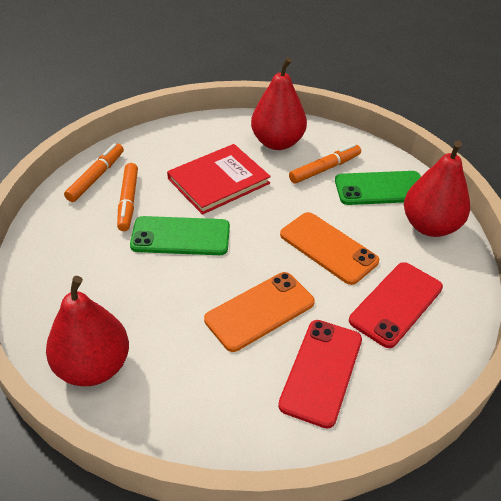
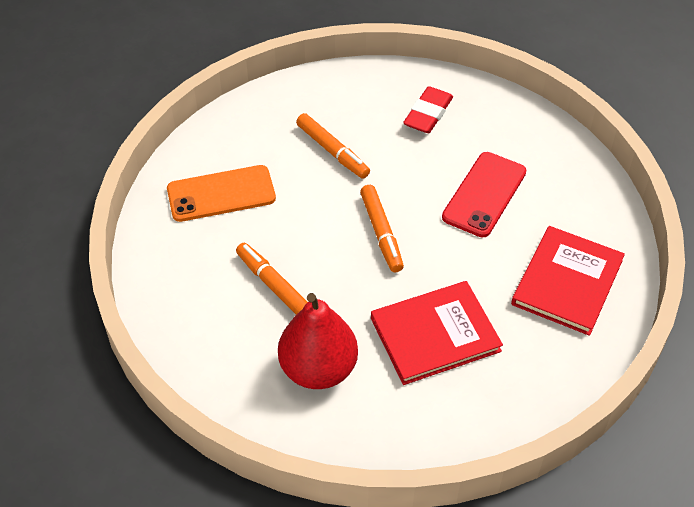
green phone: [130,216,230,255] [335,171,421,205] = 2 -> none = 0
orange phone: [204,272,315,352] [280,212,379,285] = 2 -> [167,165,276,222] = 1
red book: [167,144,271,215] = 1 -> [371,281,503,385] [511,226,625,336] = 2
red eraser: none = 0 -> [403,86,453,133] = 1
red pear: [46,276,129,386] [251,57,307,150] [404,141,470,237] = 3 -> [278,293,358,389] = 1
red phone: [278,320,362,429] [349,262,443,348] = 2 -> [442,152,526,237] = 1

